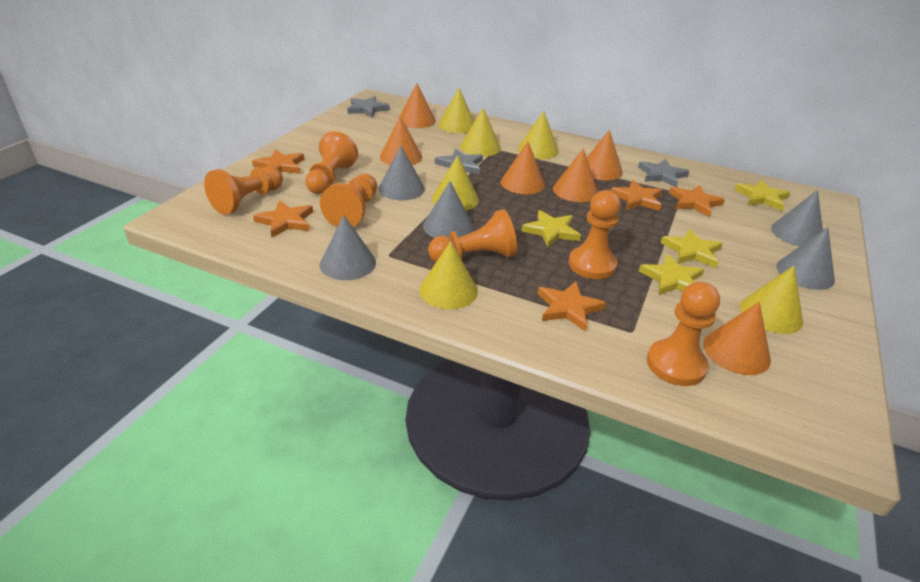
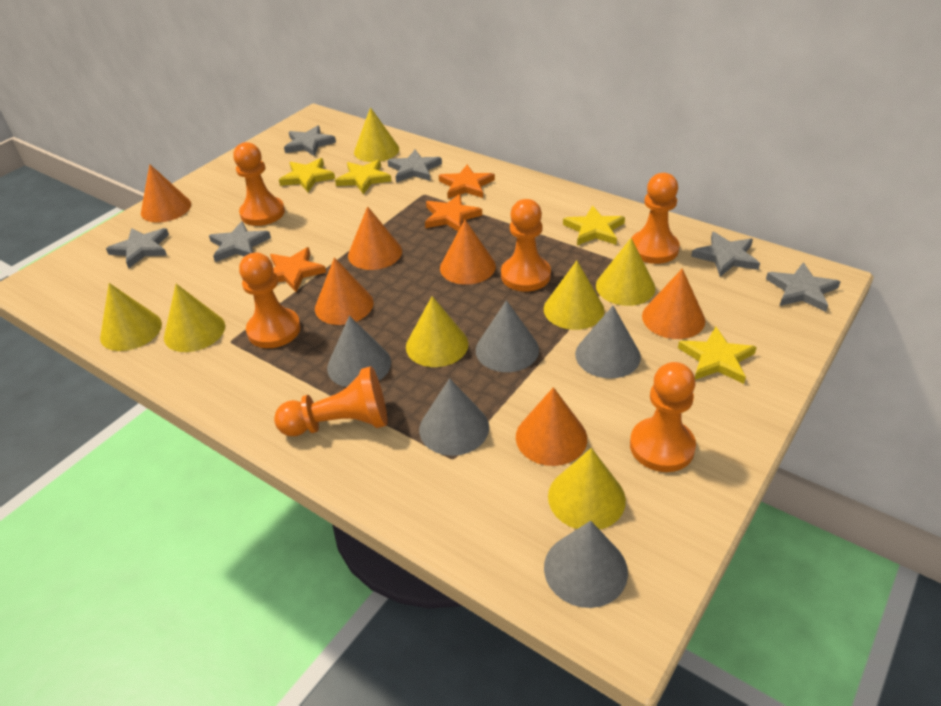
grey star: [347,96,390,118] [435,149,483,175] [638,159,689,187] = 3 -> [106,228,169,268] [209,221,271,262] [284,126,336,156] [387,150,442,182] [691,232,760,277] [766,262,840,312] = 6
orange star: [252,149,304,174] [253,201,313,237] [538,281,606,332] [610,180,662,211] [669,185,725,217] = 5 -> [270,247,326,292] [425,194,482,231] [439,165,495,199] = 3
yellow cone: [419,241,478,309] [432,155,479,210] [438,88,474,133] [460,108,501,156] [518,111,559,159] [740,266,803,334] = 6 -> [100,283,162,351] [164,284,225,352] [354,107,399,162] [406,296,469,367] [544,260,605,330] [548,448,626,530] [596,238,655,306] = 7

